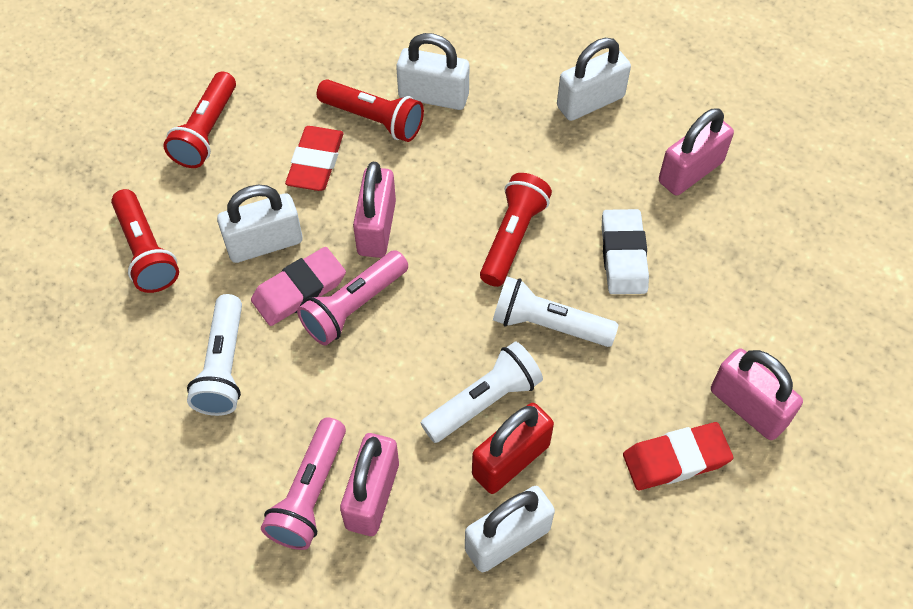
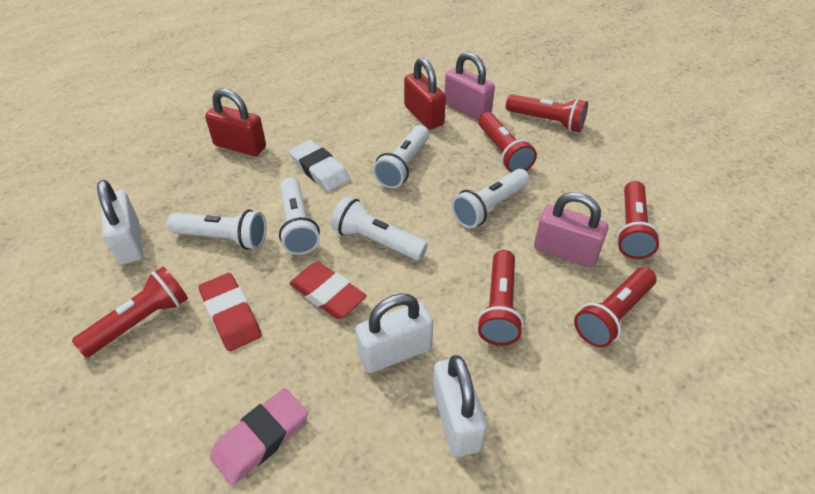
pink flashlight: [261,417,346,550] [297,250,408,345] = 2 -> none = 0
pink padlock: [340,433,399,536] [353,161,396,258] [659,108,734,196] [711,348,803,440] = 4 -> [444,52,495,120] [534,192,608,267] = 2
red flashlight: [111,189,179,293] [163,71,236,168] [317,80,424,142] [480,173,552,287] = 4 -> [72,266,188,357] [477,250,524,346] [478,112,537,172] [506,94,588,132] [574,267,656,347] [616,181,660,259] = 6
red padlock: [472,403,554,494] = 1 -> [205,88,266,156] [404,58,446,129] = 2
white flashlight: [187,294,242,416] [421,342,543,443] [493,277,618,347] = 3 -> [167,210,267,250] [279,178,320,255] [331,196,428,260] [373,125,429,188] [451,169,529,228] = 5
white padlock: [217,184,303,263] [396,33,469,110] [465,486,555,572] [557,38,631,121] = 4 -> [97,180,143,265] [355,294,433,373] [433,355,487,457] = 3

